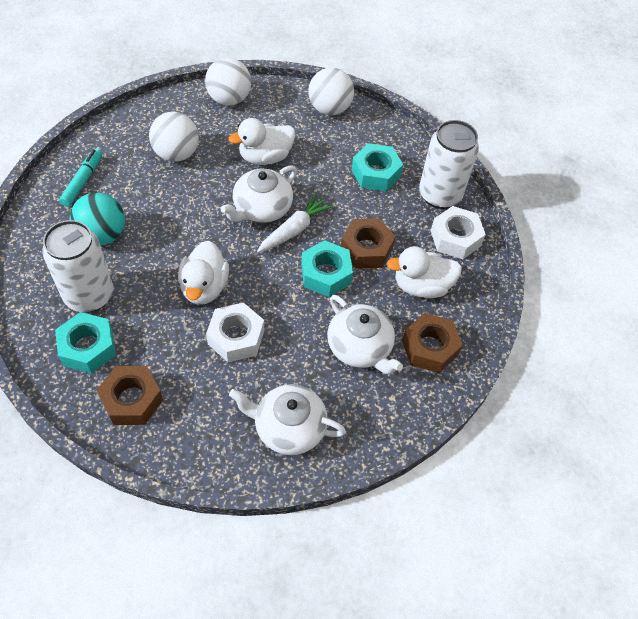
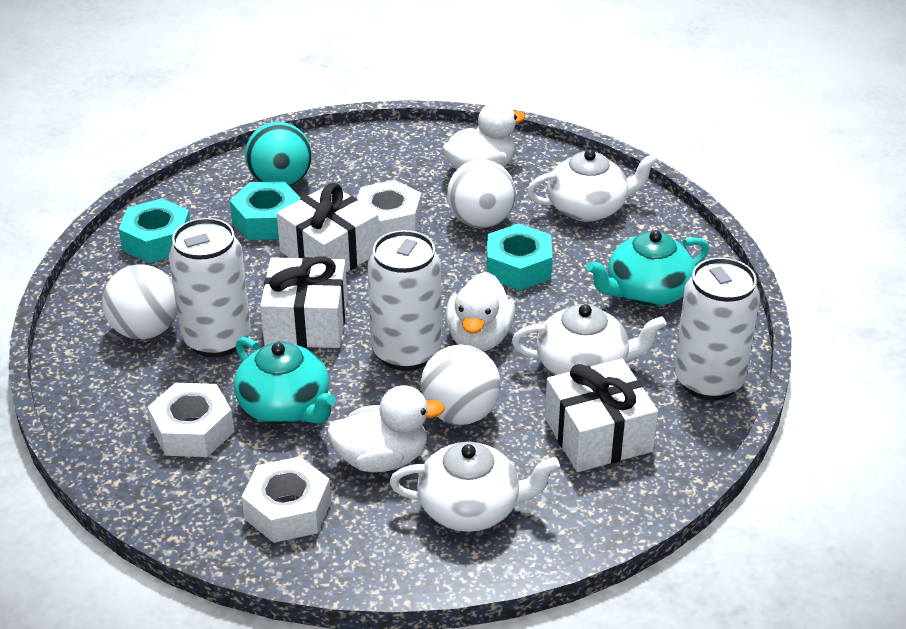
brown nut: [97,366,163,425] [341,218,396,269] [402,313,463,373] = 3 -> none = 0
turquoise marker: [59,149,103,207] = 1 -> none = 0
turquoise teapot: none = 0 -> [234,337,336,424] [586,230,709,306] = 2
white can: [42,220,113,313] [419,120,479,209] = 2 -> [169,218,251,357] [368,230,442,371] [674,258,760,400] = 3
white carrot: [257,193,333,253] = 1 -> none = 0
white gift: none = 0 -> [260,256,347,348] [277,183,379,272] [545,359,658,472] = 3
white nut: [206,302,264,362] [431,206,486,259] = 2 -> [148,383,234,457] [242,457,331,543] [357,180,422,238] = 3

